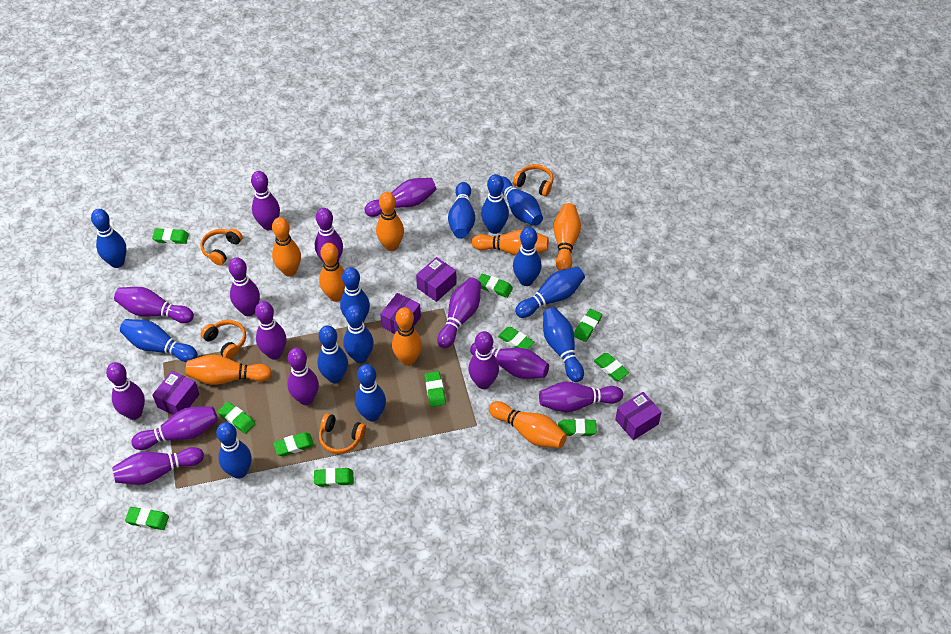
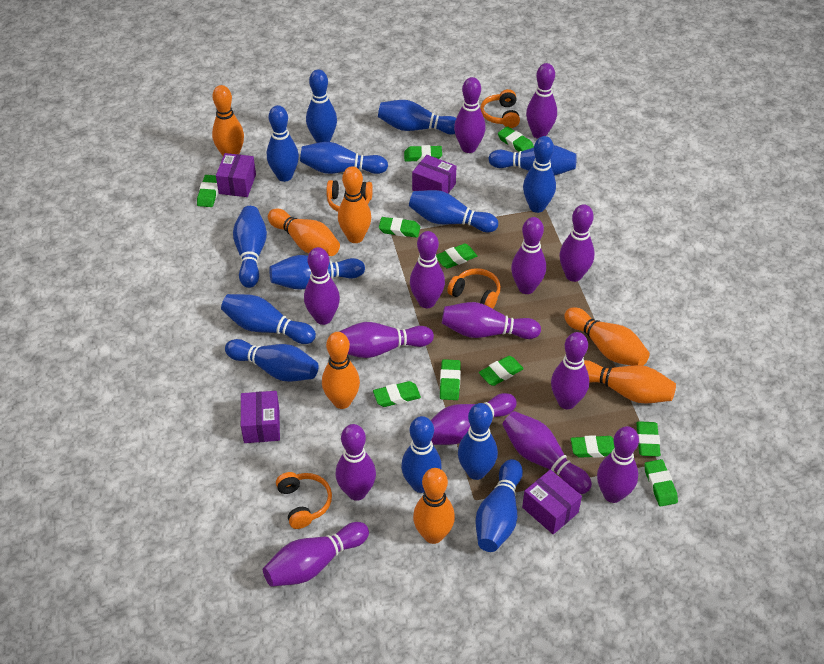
blue bowling pin: [91,209,127,268] [120,319,197,362] [216,422,252,479] [317,325,348,383] [340,267,370,322] [343,305,374,363] [355,364,386,422] [448,182,475,239] [481,174,509,234] [501,176,543,226] [513,227,542,286] [515,266,585,318] [543,307,584,382] = 13 -> [221,294,316,344] [225,339,319,382] [233,206,267,288] [267,105,299,182] [269,255,365,290] [300,142,388,174] [306,69,337,143] [378,100,456,135] [401,416,442,493] [409,190,498,232] [458,403,498,480] [475,459,523,552] [488,145,577,176] [523,136,556,213] = 14
orange bowling pin: [186,355,272,385] [272,217,301,277] [319,243,345,302] [376,192,404,251] [392,307,422,366] [471,229,549,256] [489,401,567,448] [554,203,581,271] = 8 -> [212,85,244,156] [268,208,340,256] [322,332,360,409] [338,166,371,243] [413,468,455,544] [564,307,650,366] [584,360,676,404] = 7

